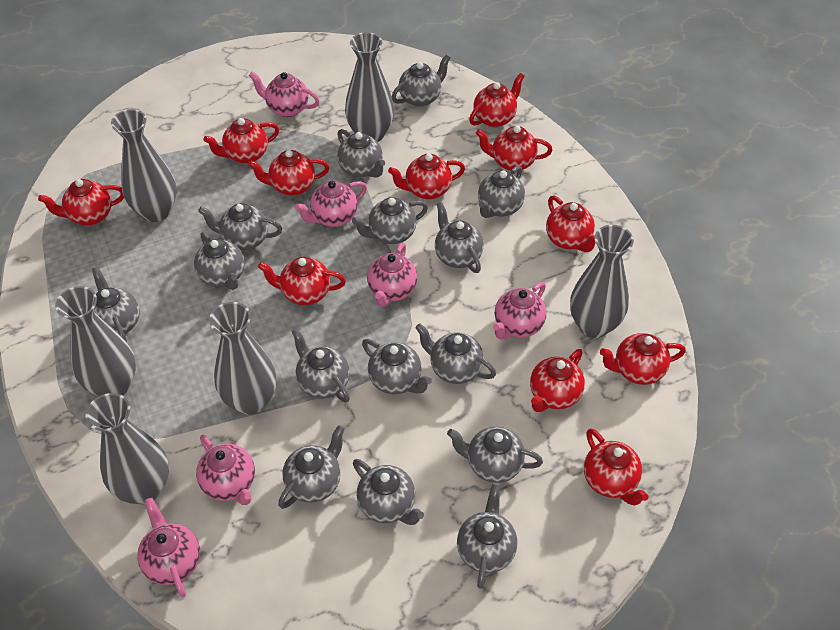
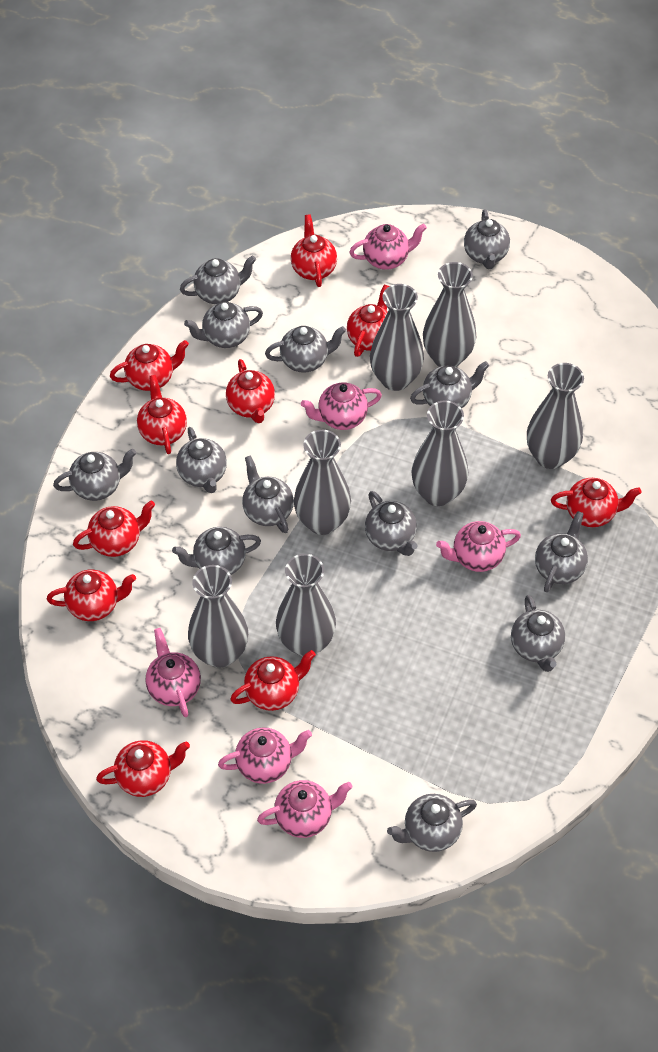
grey teapot: [92,267,140,342] [194,232,245,290] [198,203,282,250] [278,425,345,509] [292,328,350,402] [337,129,385,178] [352,197,428,244] [353,459,424,525] [362,339,432,394] [392,54,451,107] [415,323,496,384] [435,202,484,273] [447,427,543,483] [457,483,517,589] [478,165,525,218] = 15 -> [53,449,136,501] [172,527,261,575] [176,427,227,493] [180,255,256,304] [184,302,263,348] [242,455,294,533] [265,326,346,373] [365,491,417,556] [387,794,477,852] [410,361,489,408] [464,210,510,269] [511,595,565,672] [535,511,588,592] = 13
grey vase: [55,286,136,396] [85,393,169,504] [111,109,177,222] [209,302,276,415] [345,32,394,142] [570,225,634,338] = 6 -> [188,565,248,668] [276,554,336,656] [294,430,351,535] [370,284,424,391] [411,400,468,506] [423,262,476,367] [527,363,584,469] = 7
red teapot: [38,179,124,225] [203,118,279,164] [248,150,329,196] [258,257,346,305] [388,154,465,199] [469,73,524,127] [476,126,552,171] [530,349,585,412] [546,196,596,252] [584,428,648,506] [600,333,686,385] = 11 -> [47,569,136,621] [73,501,155,557] [96,740,190,797] [110,340,189,391] [137,375,187,454] [226,359,275,423] [230,650,316,711] [291,214,337,287] [347,285,389,357] [551,478,642,527] = 10

